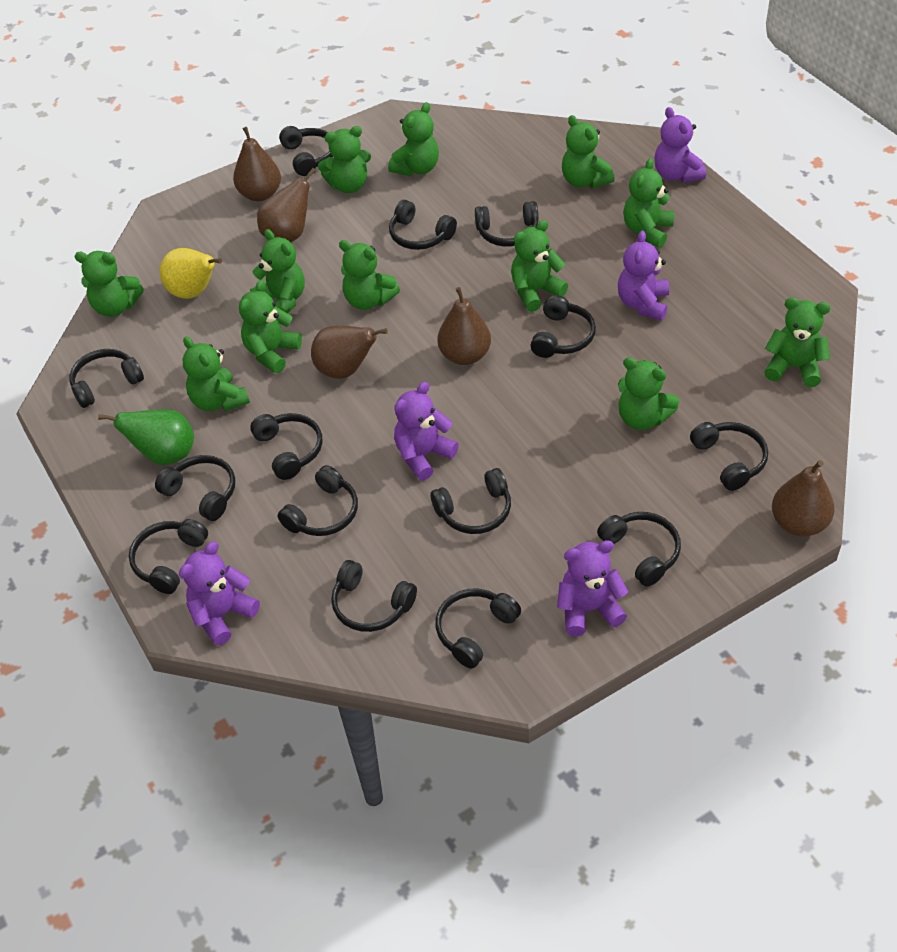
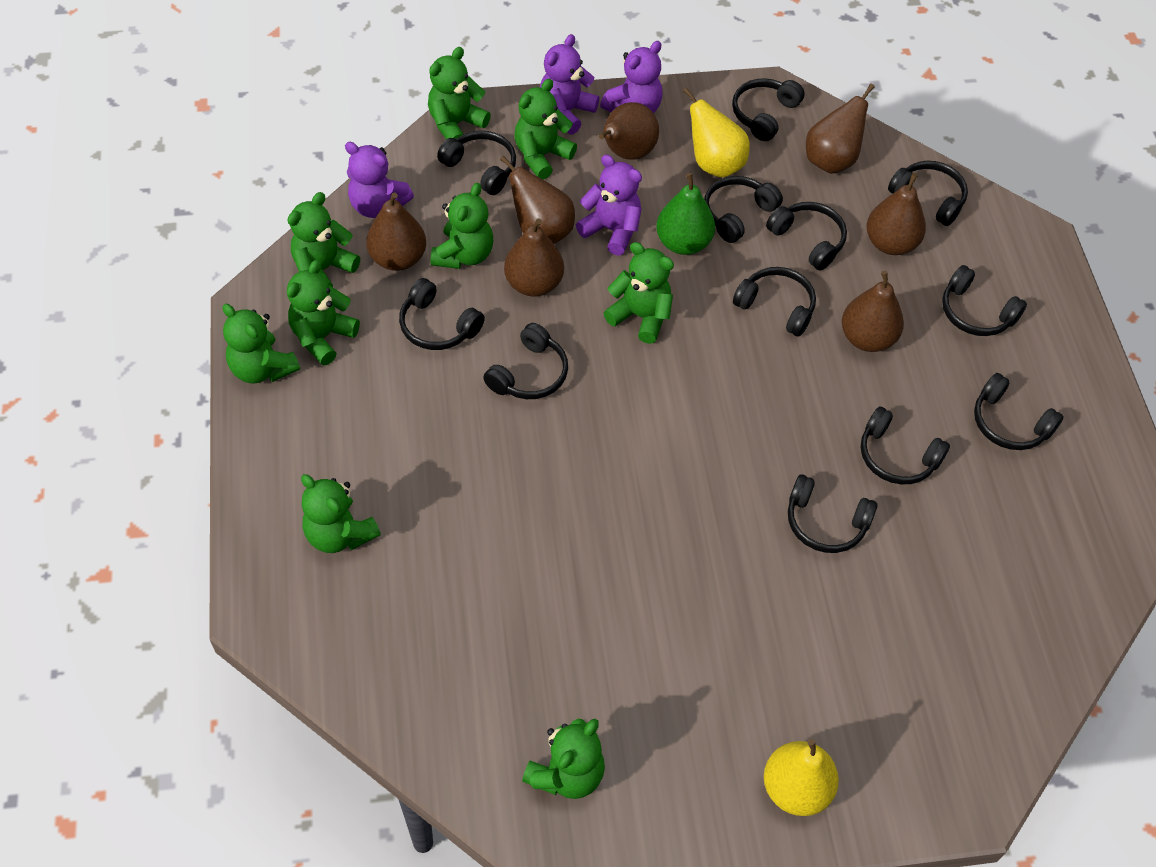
black headphones: [69,349,144,408] [129,519,208,594] [155,455,235,521] [250,413,322,480] [277,465,358,536] [279,126,333,176] [331,560,417,632] [389,200,457,250] [431,468,511,534] [436,589,521,669] [475,201,539,247] [531,295,596,358] [597,512,681,587] [690,422,768,491] = 14 -> [399,278,485,350] [437,131,516,195] [483,323,568,399] [704,176,783,243] [732,78,805,141] [733,267,816,336] [766,202,847,271] [788,474,878,553] [861,407,950,485] [888,161,968,226] [942,265,1027,336] [974,373,1064,450] = 12
brown pear: [233,127,281,201] [257,168,316,242] [311,326,388,379] [437,287,491,365] [772,460,835,537] = 5 -> [366,192,426,271] [500,156,575,244] [504,219,564,296] [599,102,659,160] [806,84,875,174] [842,271,904,352] [867,173,926,255] = 7
green teddy bear: [74,251,144,317] [182,336,250,411] [239,280,302,373] [250,229,305,313] [318,126,371,193] [339,240,400,310] [388,102,439,176] [511,220,568,312] [562,115,615,188] [618,357,679,430] [623,158,674,248] [764,297,830,387] = 12 -> [223,304,300,383] [287,260,360,366] [288,192,360,287] [301,474,381,553] [428,47,491,139] [430,183,493,269] [514,79,577,179] [522,719,605,799] [604,242,674,344] = 9
purple teddy bear: [179,542,260,645] [394,382,459,480] [557,540,629,636] [618,231,669,321] [654,107,706,183] = 5 -> [345,142,414,218] [540,34,600,135] [576,155,642,256] [600,41,662,113] = 4
yellow pear: [160,248,222,299] = 1 -> [683,87,750,178] [764,739,839,816] = 2

